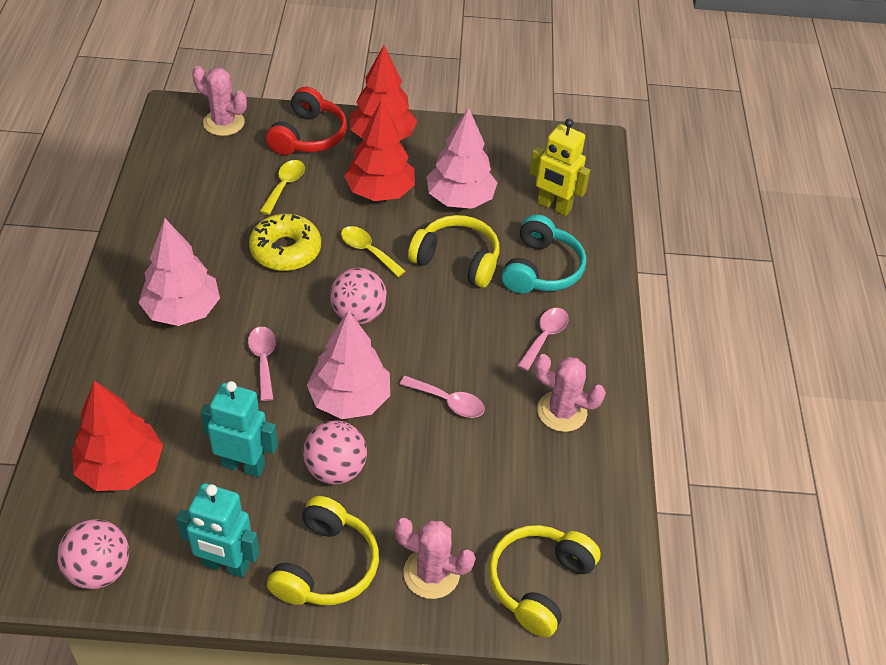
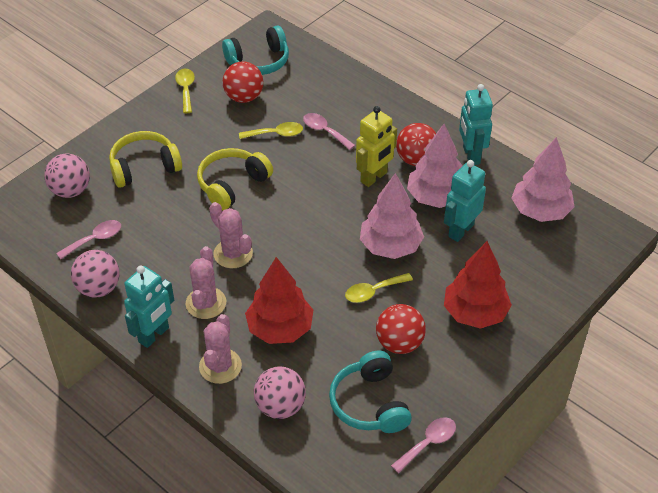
red ball: none = 0 -> [222,61,263,103] [376,304,426,354] [396,123,436,166] = 3
red headphones: [266,86,347,155] = 1 -> none = 0
red tree: [72,380,163,491] [344,99,415,201] [350,45,417,140] = 3 -> [245,257,313,344] [444,241,512,329] = 2
turquoise headphones: [502,214,587,294] = 1 -> [222,26,289,75] [329,351,412,433] = 2
turquoise robot: [176,483,260,578] [201,381,278,477] = 2 -> [124,266,174,348] [444,160,486,242] [459,84,493,165] = 3
yellow donut: [249,214,321,271] = 1 -> none = 0
yellow headphones: [267,496,379,605] [408,215,499,288] [488,525,601,637] = 3 -> [109,131,182,188] [197,148,273,210] = 2
yellow spoon: [260,160,305,215] [341,226,406,277] = 2 -> [175,69,195,113] [239,122,303,139] [345,273,413,303] = 3

